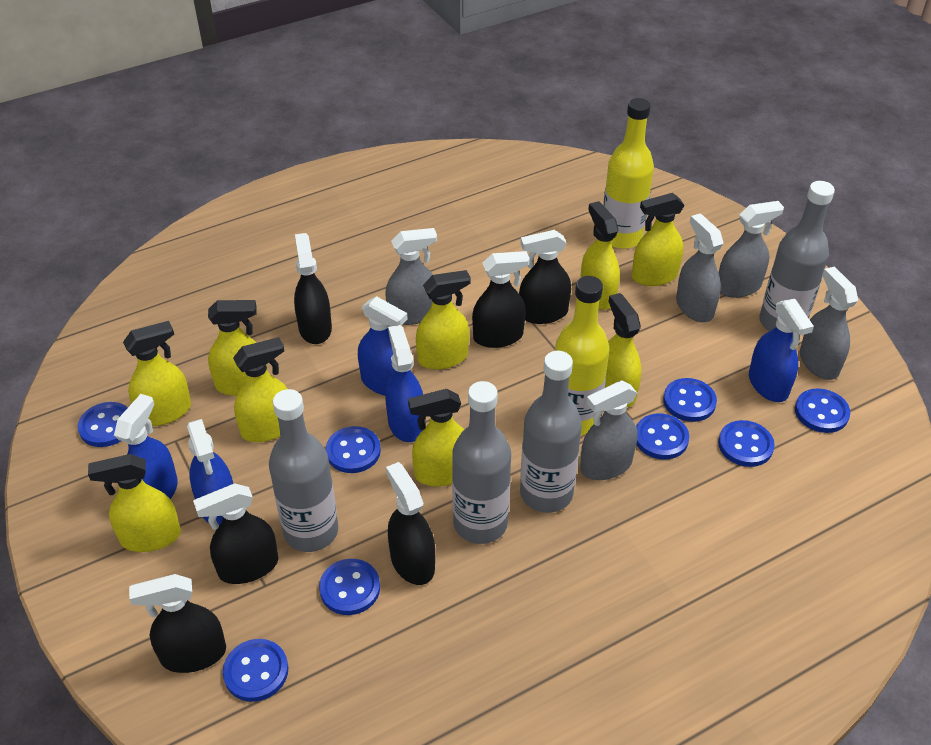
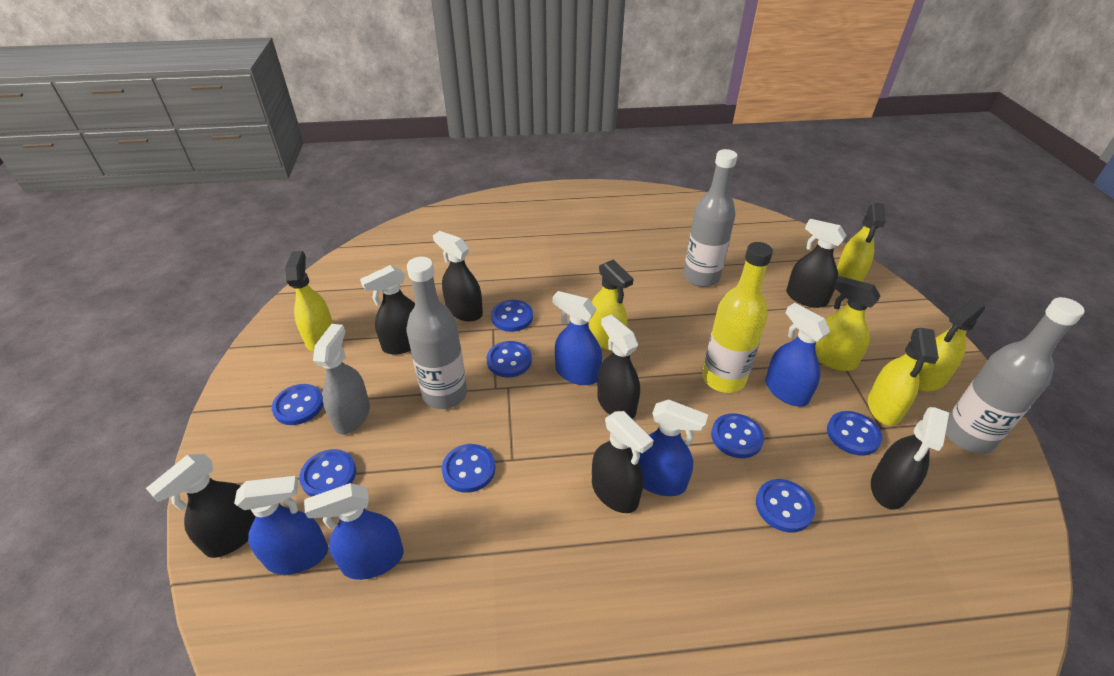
black spray bottle: [129,574,226,673] [193,484,278,584] [294,233,332,344] [386,462,435,585] [472,251,530,348] [519,230,571,324] = 6 -> [146,454,255,558] [360,265,415,354] [433,231,483,322] [592,411,654,513] [597,315,640,419] [786,219,846,308] [871,407,949,509] = 7
grey bottle: [269,389,338,552] [452,381,511,544] [520,351,582,513] [759,181,835,331] = 4 -> [407,257,467,409] [683,149,737,287] [946,297,1085,454] = 3
grey spray bottle: [385,228,437,325] [580,381,638,480] [676,213,723,322] [719,201,784,298] [800,267,858,380] = 5 -> [313,324,370,434] = 1
yellow bottle: [555,276,610,435] [603,98,654,249] = 2 -> [702,242,773,393] = 1
yellow spray bottle: [88,454,181,552] [123,321,191,426] [208,300,267,396] [233,337,288,442] [408,389,464,486] [416,270,471,370] [580,201,620,310] [605,293,641,407] [632,193,684,286] = 9 -> [285,251,333,351] [589,259,633,351] [815,276,880,371] [837,202,886,282] [868,328,939,426] [918,299,985,391] = 6

